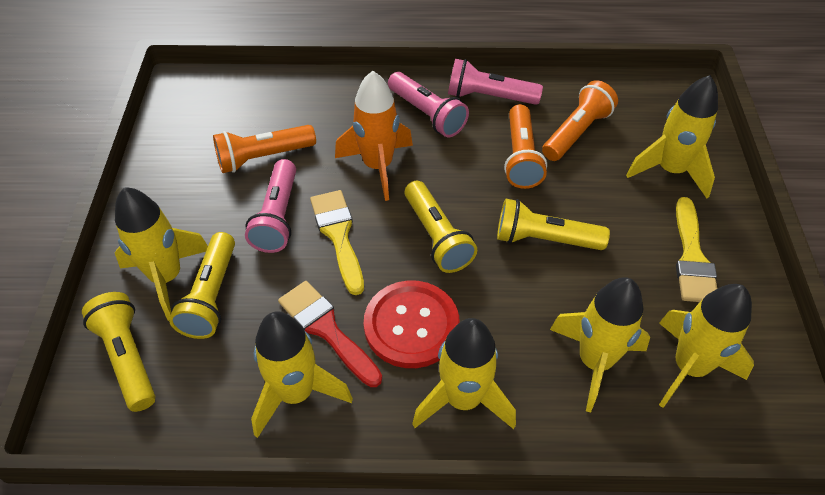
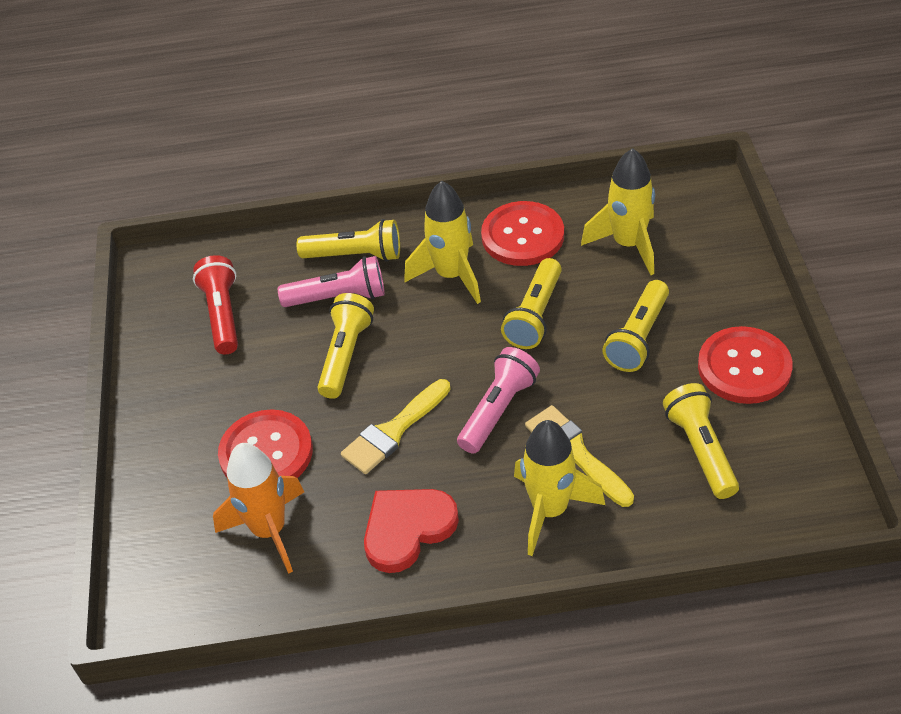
orange flashlight: [213,125,316,173] [504,104,547,189] [542,80,618,161] = 3 -> none = 0
pink flashlight: [245,159,296,253] [388,72,469,137] [448,59,543,105] = 3 -> [278,256,385,307] [457,347,540,454] = 2
red brush: [278,281,382,387] = 1 -> none = 0
red button: [364,281,459,368] = 1 -> [218,409,313,478] [481,201,564,266] [698,326,793,404] = 3
red flashlight: none = 0 -> [193,255,238,354] = 1
red heart: none = 0 -> [364,489,459,573] = 1
yellow flashlight: [82,292,156,412] [169,232,235,339] [405,181,477,273] [497,199,610,250] = 4 -> [297,219,400,262] [317,293,374,399] [501,258,562,349] [602,280,669,372] [663,383,739,499] = 5
yellow rocket: [115,187,208,321] [251,312,353,438] [412,318,516,429] [550,277,650,412] [626,75,718,198] [659,284,754,408] = 6 -> [404,181,481,304] [514,420,605,556] [581,148,655,275] = 3

